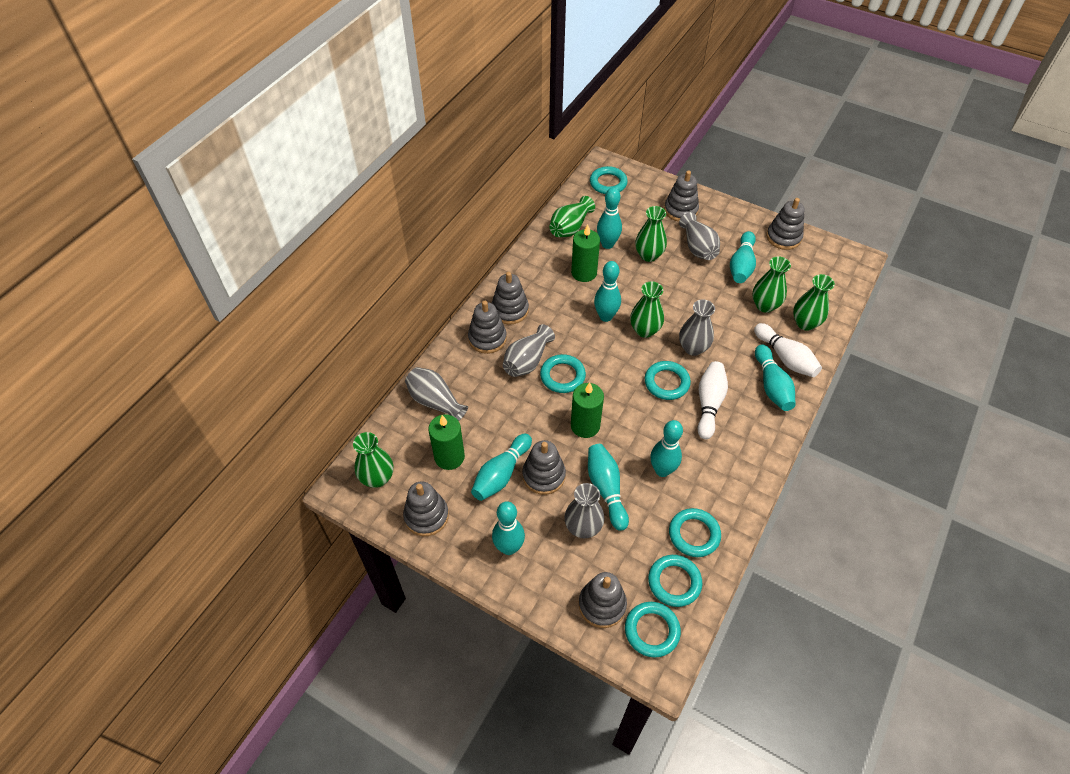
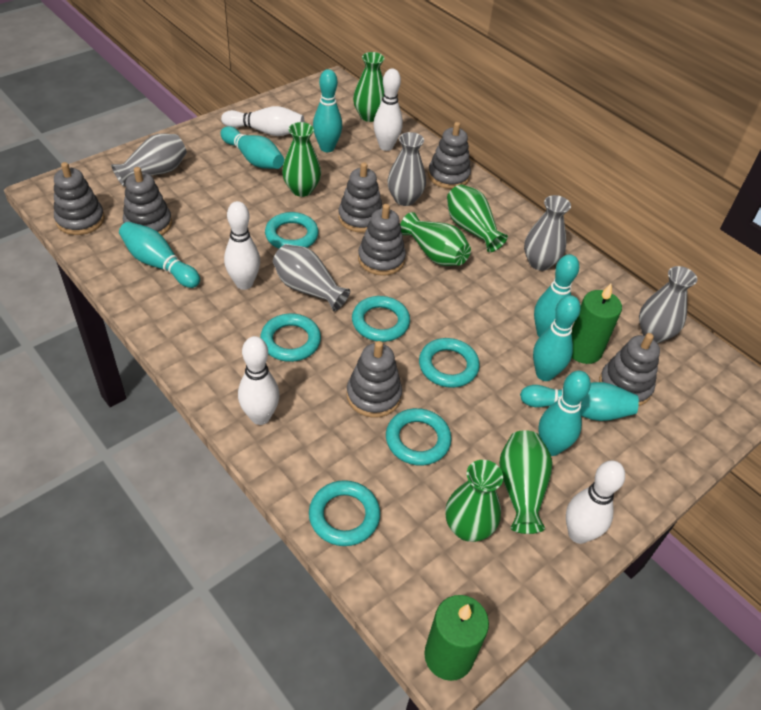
green candle: [428,414,465,470] [571,224,600,282] [571,382,604,438] = 3 -> [424,595,489,681] [571,284,622,364] = 2
turquoise bowling pin: [471,433,532,501] [492,501,525,555] [588,444,629,531] [594,261,621,322] [597,187,622,249] [650,420,683,477] [730,231,756,283] [755,344,796,411] = 8 -> [119,222,200,288] [221,126,284,169] [313,69,342,152] [520,382,639,421] [533,295,581,381] [534,254,579,337] [538,371,591,456] = 7
white bowling pin: [698,361,728,439] [754,323,822,377] = 2 -> [221,106,304,136] [224,201,260,290] [238,336,280,425] [373,69,403,151] [566,461,625,544] = 5

